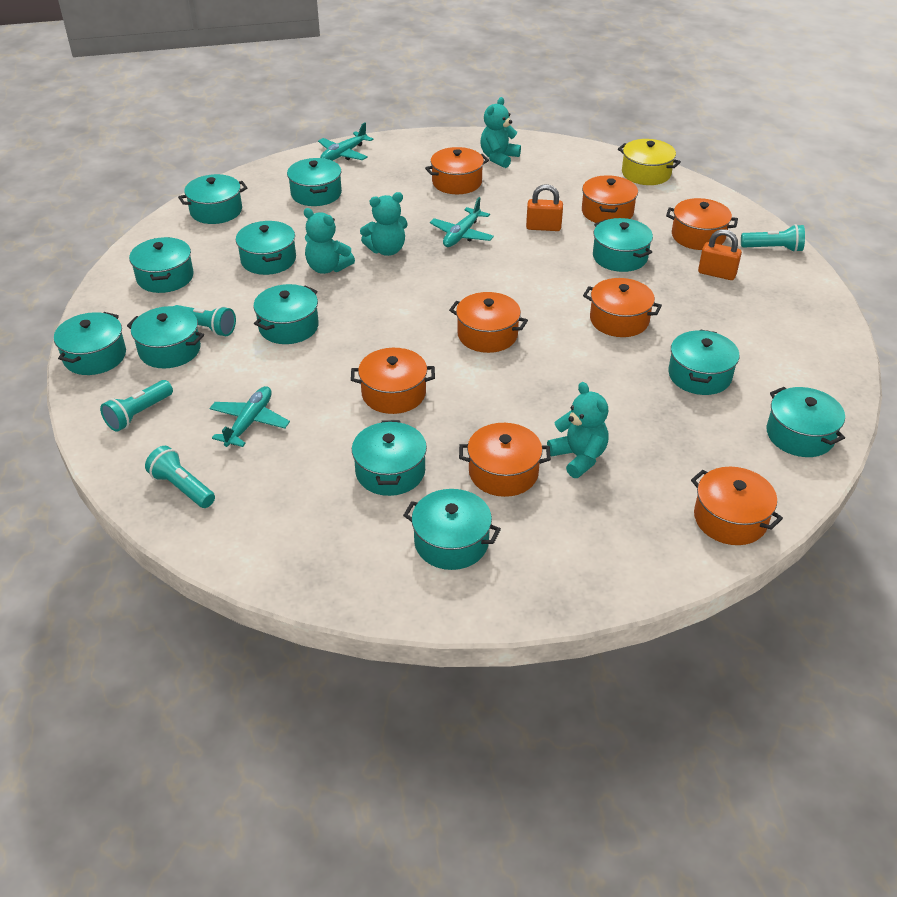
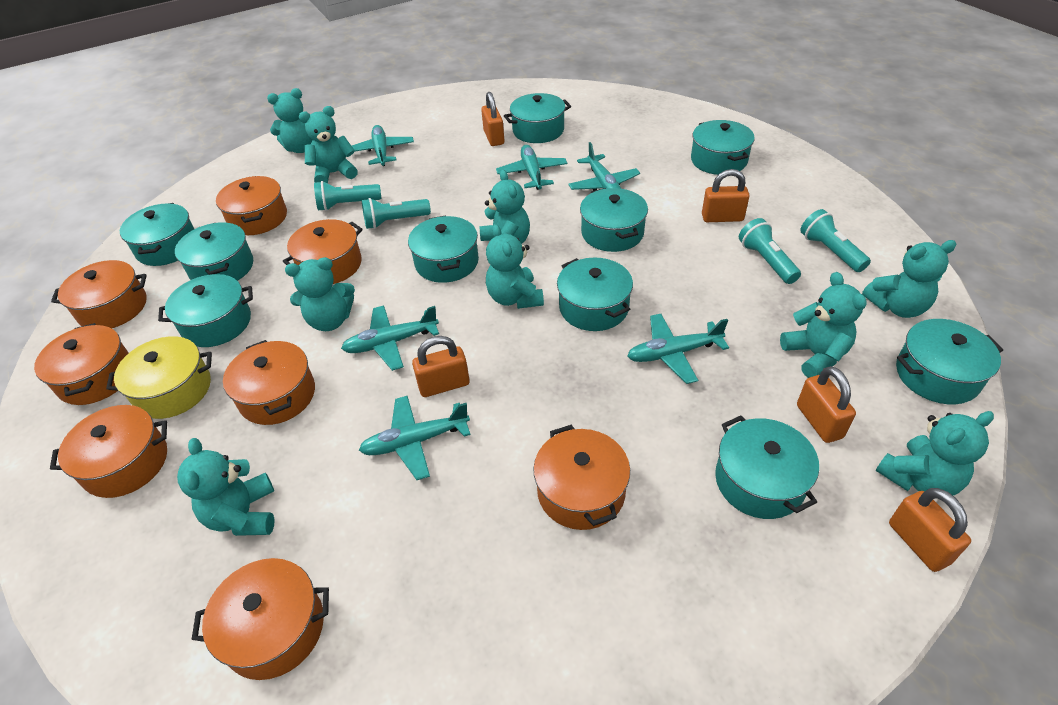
orange padlock: [526,184,563,231] [698,229,742,280] = 2 -> [412,336,470,397] [481,92,504,146] [702,169,750,222] [797,366,856,443] [889,488,971,572] = 5
turquoise plane: [210,386,290,447] [318,123,373,161] [430,197,494,247] = 3 -> [341,305,439,371] [352,125,414,166] [359,396,471,480] [496,145,568,190] [568,142,640,191] [627,314,729,384] = 6
turquoise pot: [54,312,126,375] [127,306,204,368] [129,237,194,293] [178,174,247,224] [236,221,296,275] [253,284,319,344] [287,158,342,206] [352,420,427,496] [403,489,501,570] [593,218,653,272] [668,329,739,395] [766,387,845,457] = 12 -> [120,203,194,266] [158,274,253,347] [175,222,253,281] [408,216,479,283] [504,93,571,143] [557,258,633,331] [580,188,648,252] [691,120,755,175] [715,416,819,519] [896,319,1003,404] = 10
turquoise teddy bear: [304,208,355,274] [360,192,408,256] [480,97,521,168] [547,382,609,478] = 4 -> [177,438,274,536] [267,88,313,153] [285,257,355,331] [299,106,358,183] [480,170,530,249] [486,224,544,309] [780,272,867,378] [862,240,957,318] [875,411,994,499] = 9

